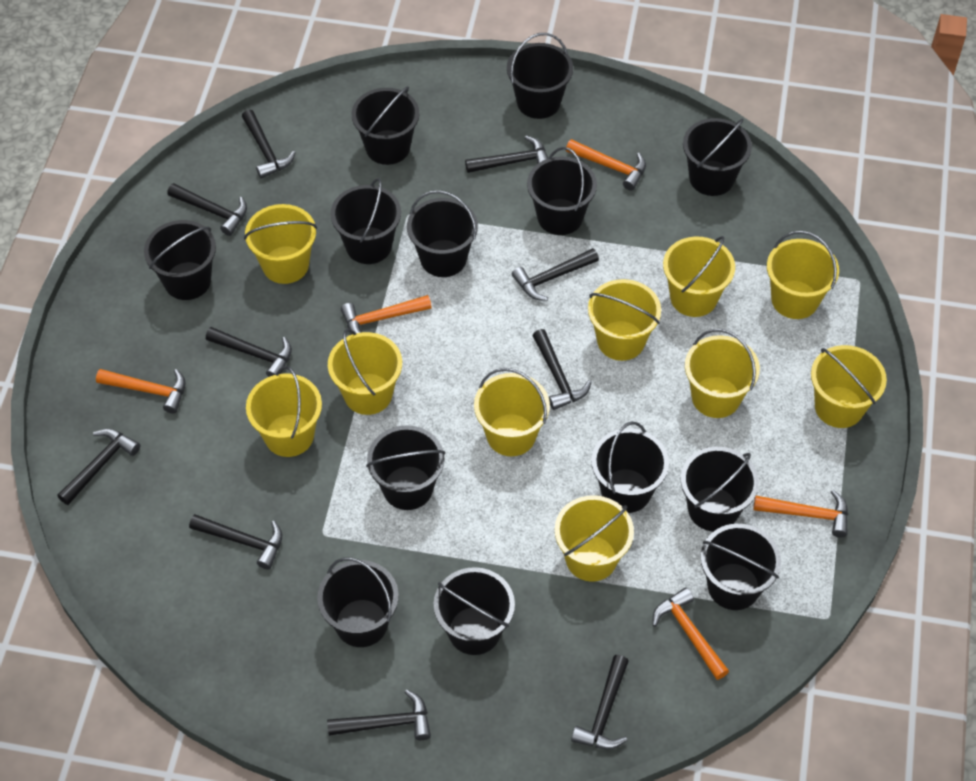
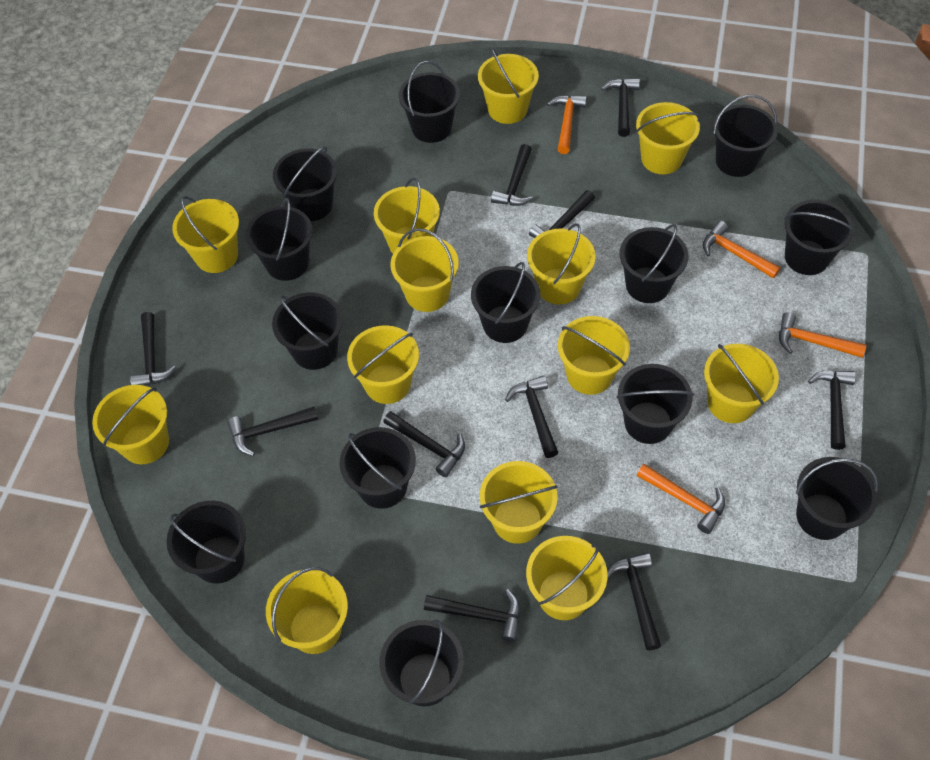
orange hammer: [96,369,186,414] [341,295,432,334] [566,139,646,191] [652,587,729,680] [753,490,848,538] = 5 -> [547,95,587,154] [637,464,725,534] [703,221,781,279] [779,312,866,358] = 4
yellow bucket: [244,204,317,284] [246,366,322,457] [328,329,402,415] [474,368,550,456] [555,495,634,582] [588,279,661,361] [663,236,735,317] [685,329,760,418] [767,231,839,319] [811,345,887,428] = 10 -> [92,385,169,464] [172,196,239,273] [266,567,348,654] [347,325,419,404] [374,178,440,254] [391,228,459,312] [478,47,539,124] [480,461,557,544] [526,536,607,620] [527,223,596,304] [558,316,630,395] [636,102,701,174] [704,344,779,423] = 13

